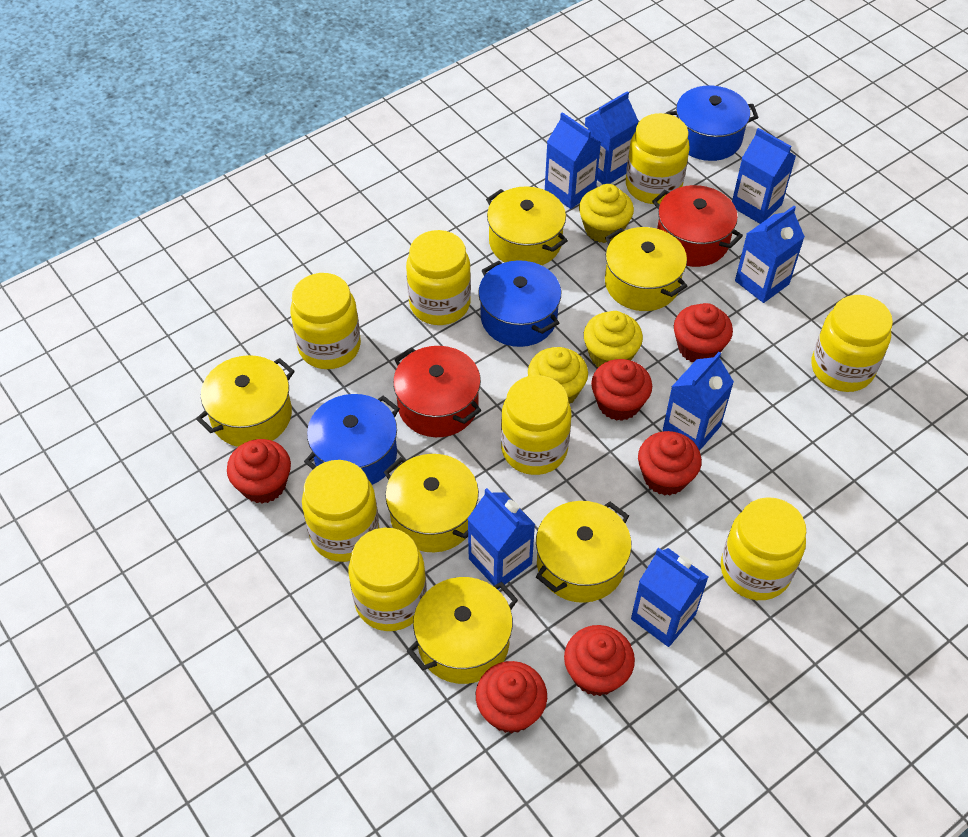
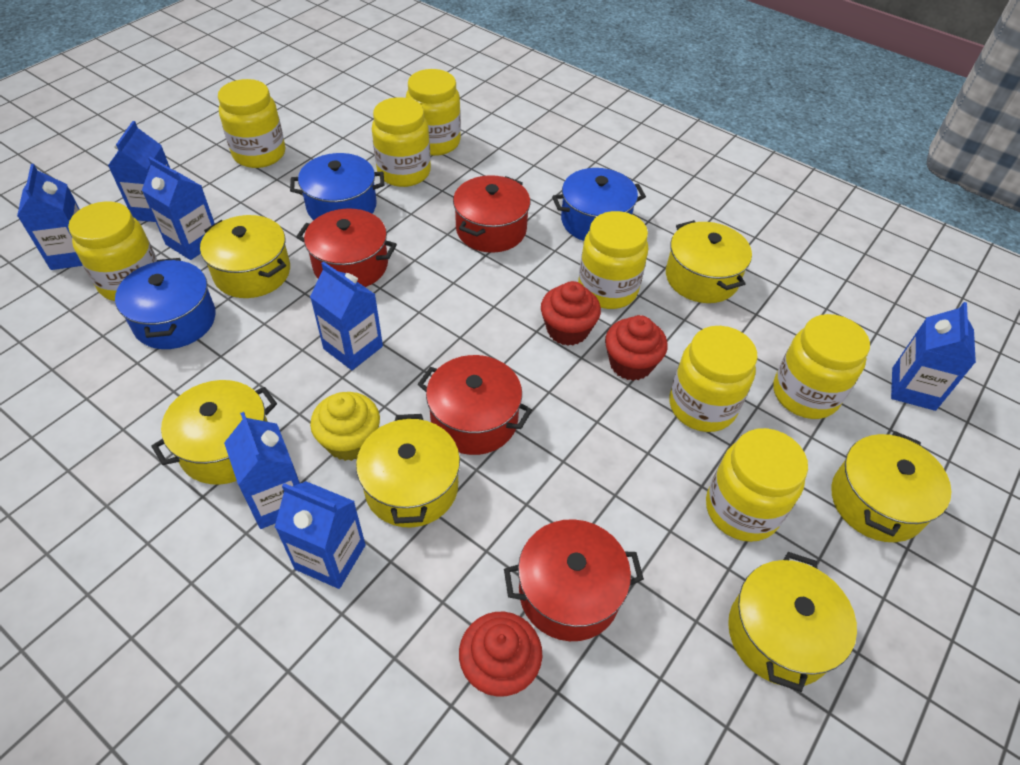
red cupcake: [227,439,291,504] [476,661,547,734] [564,625,635,696] [591,359,652,421] [638,431,702,496] [674,303,733,362] = 6 -> [459,612,542,697] [541,281,601,346] [605,315,668,381] = 3
red pot: [393,346,481,437] [652,185,743,267] = 2 -> [296,209,397,287] [418,355,532,455] [453,175,530,253] [504,519,644,641] = 4
yellow cupcake: [528,347,588,404] [579,184,634,243] [584,311,643,367] = 3 -> [310,392,380,461] = 1

